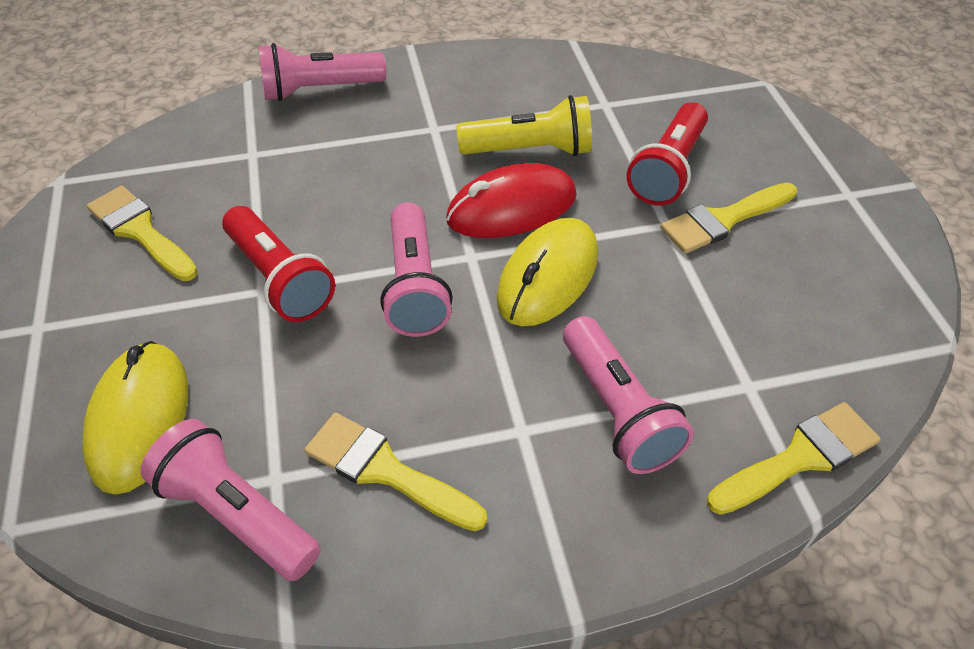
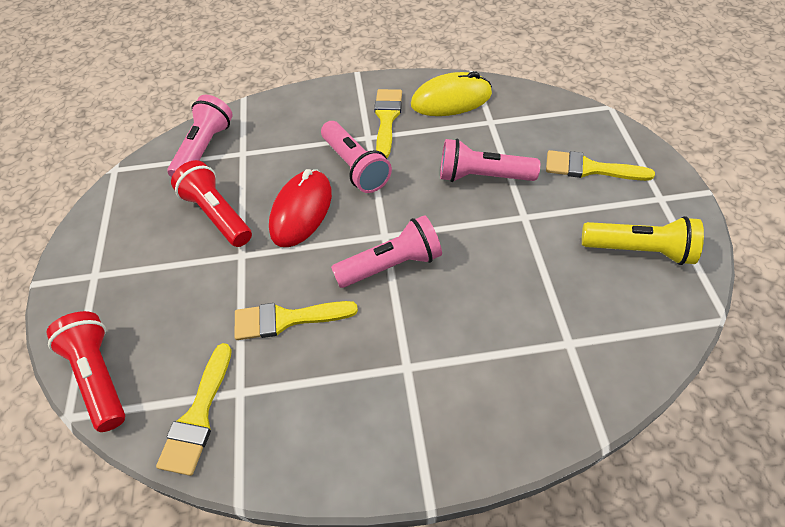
yellow mouse: [82,341,188,495] [497,218,598,326] = 2 -> [411,71,492,116] = 1

